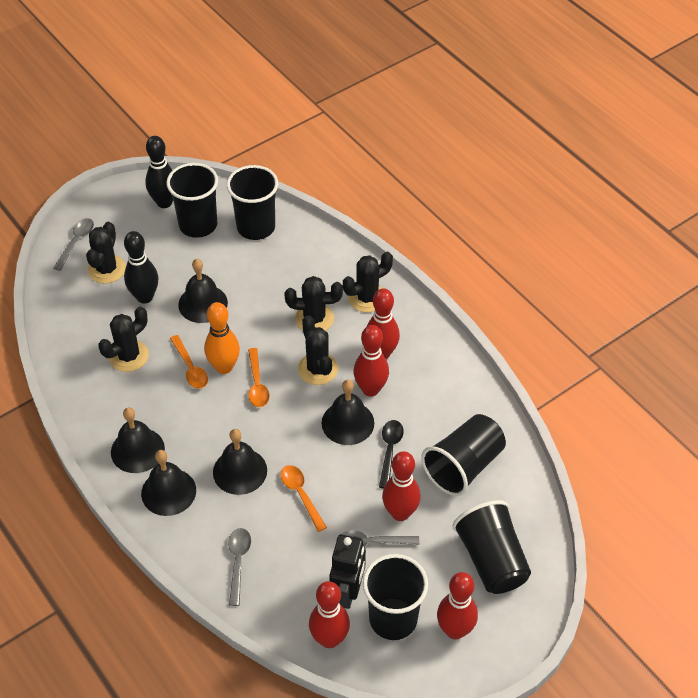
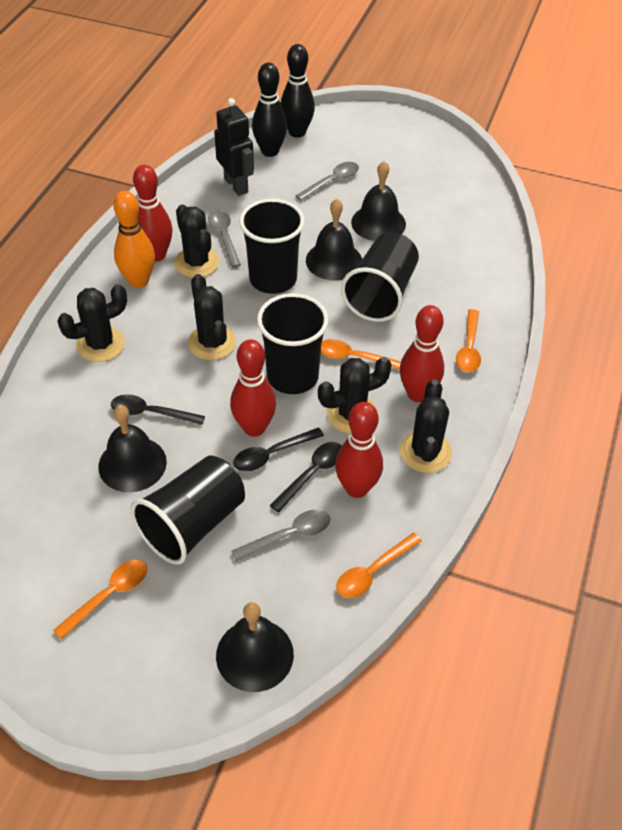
black bell: [111,407,165,473] [141,450,196,516] [178,259,228,323] [213,429,267,495] [322,380,374,445] = 5 -> [98,405,167,492] [216,602,294,692] [306,199,362,281] [351,161,406,241] = 4
black cup: [166,163,218,238] [227,165,278,240] [363,554,428,640] [421,414,506,496] [452,500,531,594] = 5 -> [130,456,245,565] [239,199,305,294] [257,293,329,394] [341,232,419,322] = 4
black spoon: [379,420,404,489] = 1 -> [111,394,205,425] [233,428,324,471] [270,442,341,512] = 3
orange spoon: [170,335,208,389] [248,348,269,407] [280,465,327,532] = 3 -> [53,560,147,639] [321,339,401,370] [336,533,422,598] [456,309,481,372] = 4
red bowling pin: [309,581,350,648] [353,325,389,397] [367,288,400,359] [382,451,421,521] [437,572,478,639] = 5 -> [133,165,172,262] [230,339,276,437] [335,402,383,498] [400,305,444,402] = 4

